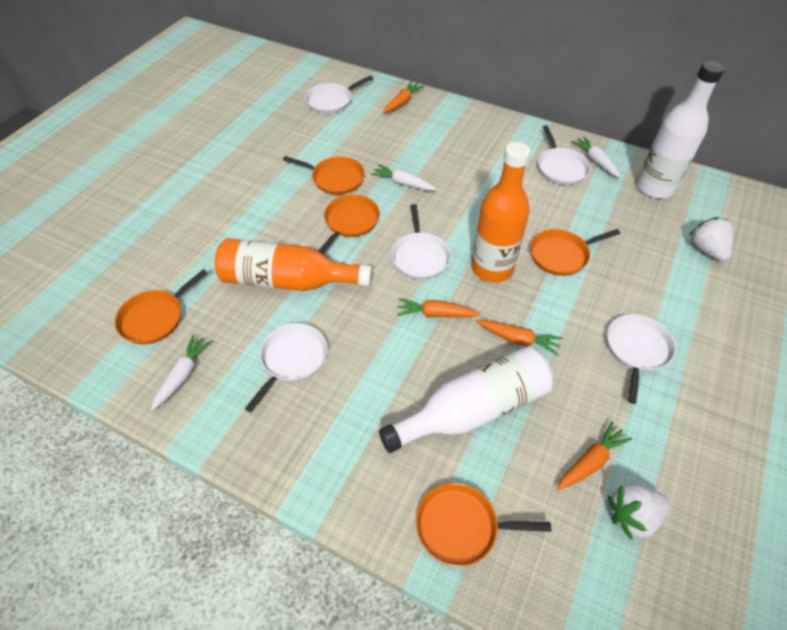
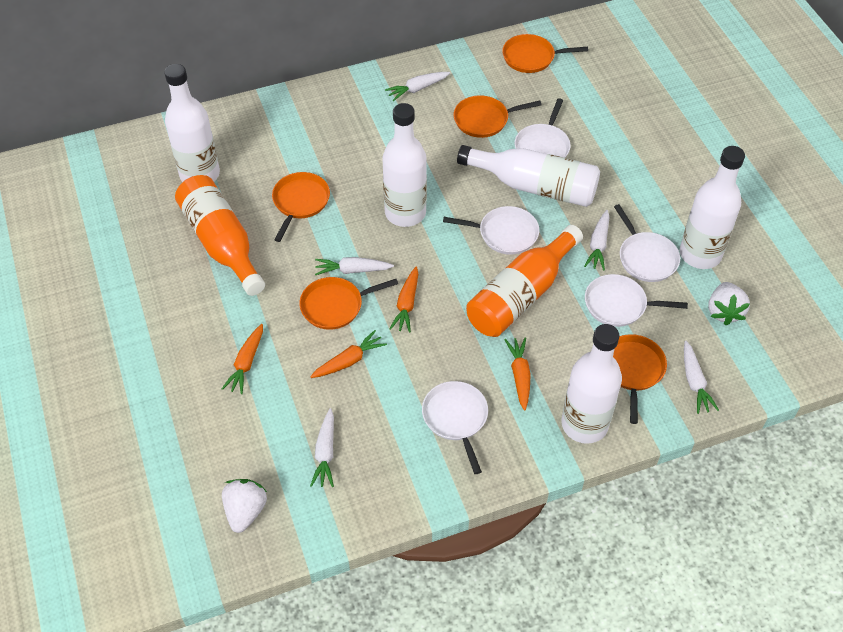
white bottle: [379,346,553,453] [637,61,724,199] = 2 -> [164,64,220,182] [382,103,427,227] [457,145,600,207] [561,324,622,444] [680,146,745,269] = 5
white carrot: [151,334,212,411] [371,164,437,191] [571,136,621,178] = 3 -> [310,408,334,487] [315,257,394,275] [385,72,450,101] [584,210,610,271] [684,341,719,414] = 5

